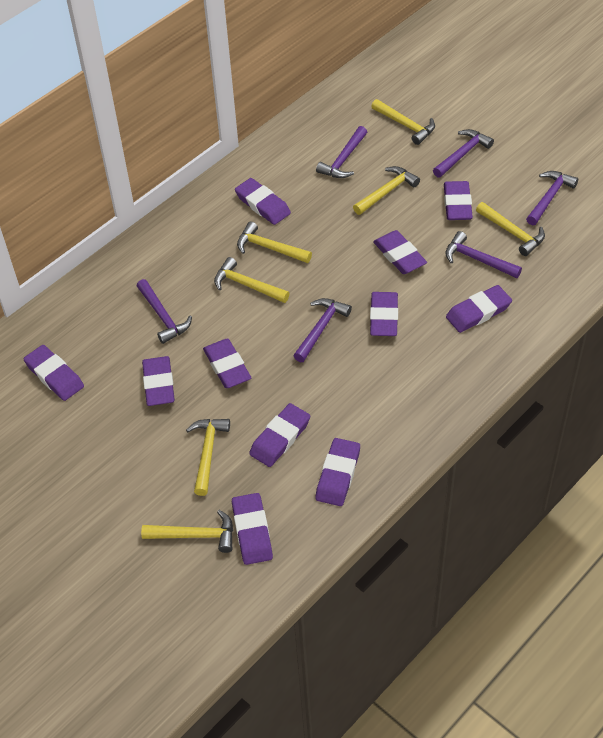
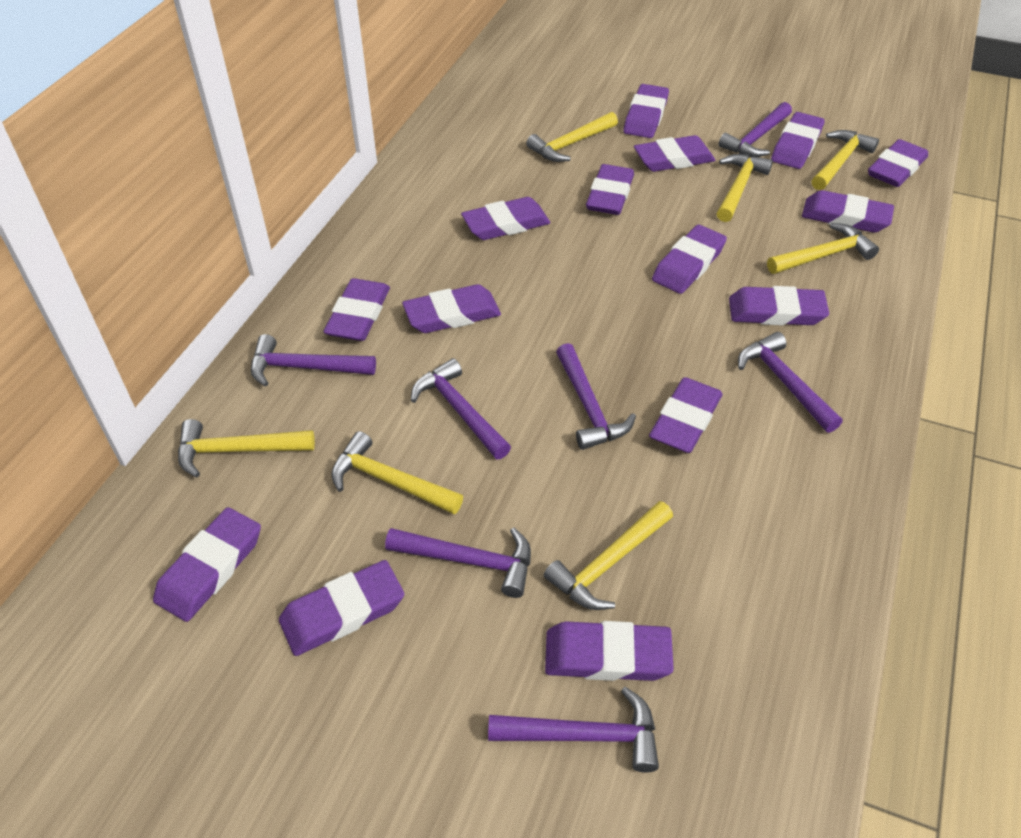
purple eraser: [24,345,84,401] [142,356,175,406] [203,338,251,388] [232,493,273,565] [235,178,291,225] [249,403,310,467] [316,438,360,506] [370,292,398,336] [373,230,427,274] [444,181,473,220] [446,285,512,333] = 11 -> [153,507,261,622] [279,560,404,656] [323,278,390,341] [402,284,501,333] [461,197,550,240] [545,621,674,681] [586,164,634,215] [624,84,669,138] [634,135,715,172] [649,377,723,453] [652,225,727,294] [729,286,829,325] [771,112,825,169] [802,190,894,233] [868,139,928,187] = 15
purple hammer: [137,279,192,344] [293,298,352,362] [316,126,367,178] [433,129,494,178] [445,231,522,278] [526,171,578,225] = 6 -> [251,334,376,387] [385,528,531,598] [411,358,511,459] [488,687,659,773] [556,343,636,450] [719,102,792,157] [738,332,843,433] = 7

